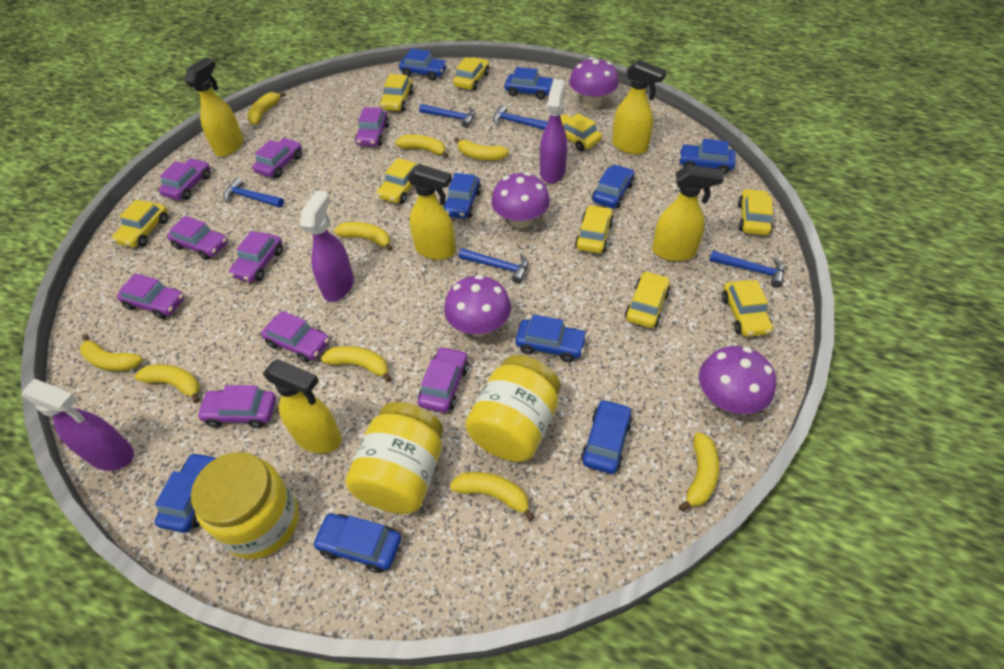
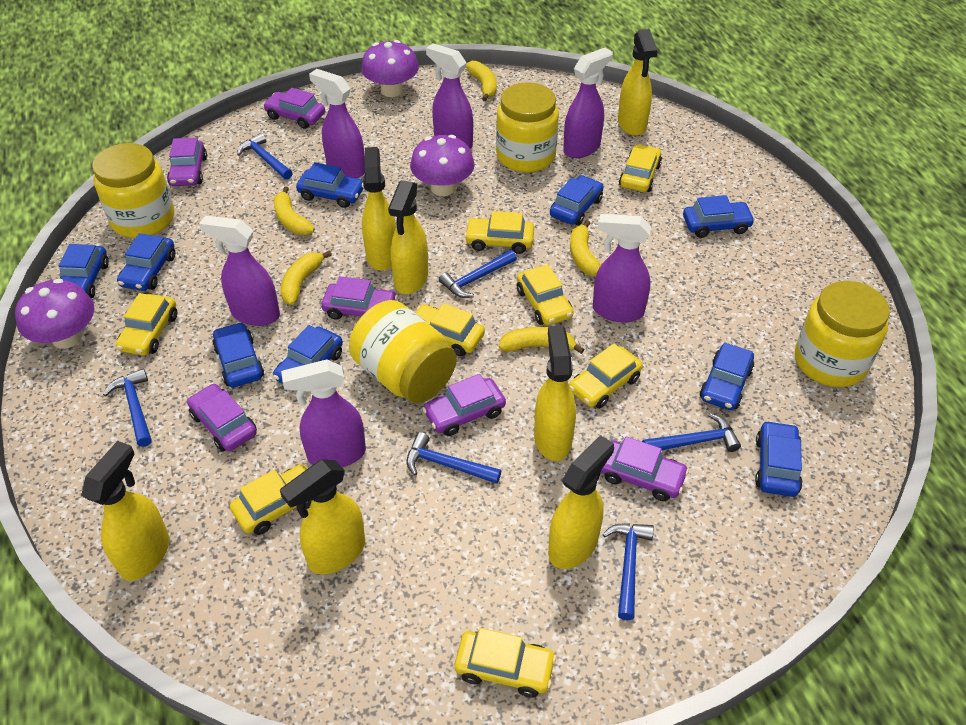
blue hammer: [223,178,284,208] [419,104,475,128] [459,248,528,284] [493,105,548,130] [709,251,785,288] = 5 -> [103,369,152,447] [237,133,292,180] [406,432,501,484] [439,250,517,298] [602,523,654,620] [642,413,741,452] = 6
purple car: [117,273,185,319] [159,158,211,200] [167,216,228,260] [197,385,276,428] [229,231,283,282] [252,138,302,178] [261,311,330,363] [355,107,389,146] [418,347,469,413] = 9 -> [167,138,207,186] [187,384,257,452] [263,88,325,129] [321,276,398,320] [422,374,506,436] [601,436,689,501] = 6
purple mushroom: [444,275,511,337] [491,172,550,229] [569,57,619,108] [699,346,776,414] = 4 -> [15,279,94,349] [361,40,419,97] [410,135,475,196] = 3
purple spray bottle: [22,378,134,471] [300,190,354,302] [540,79,567,183] = 3 -> [199,215,280,326] [281,360,366,467] [309,69,365,178] [426,43,473,149] [563,48,613,158] [593,214,651,322] = 6
yellow banana: [80,335,143,371] [135,364,200,403] [247,92,286,125] [321,346,392,382] [334,222,393,251] [395,134,449,158] [450,472,534,521] [455,138,510,161] [679,432,719,512] = 9 -> [274,187,315,235] [281,251,332,305] [466,61,497,101] [499,327,584,354] [570,220,601,276] = 5
yellow car: [112,200,168,247] [377,158,418,203] [380,74,414,111] [453,57,489,90] [560,113,602,151] [575,205,614,253] [625,271,670,328] [722,280,773,337] [738,189,773,235] = 9 -> [116,293,177,356] [230,464,311,535] [416,303,485,356] [455,628,556,698] [464,211,534,254] [517,264,573,325] [569,344,643,409] [619,144,662,192] = 8
yellow jar: [191,452,299,559] [345,402,443,514] [465,355,561,462] = 3 -> [92,143,174,238] [349,300,457,403] [496,82,559,173] [795,281,890,387] = 4
yellow spray bottle: [185,57,243,157] [263,359,342,453] [407,164,456,260] [612,60,666,154] [652,165,724,261] = 5 -> [81,441,169,581] [280,460,365,574] [362,147,396,271] [388,180,428,294] [534,325,576,461] [548,435,614,569] [618,29,658,136] = 7

